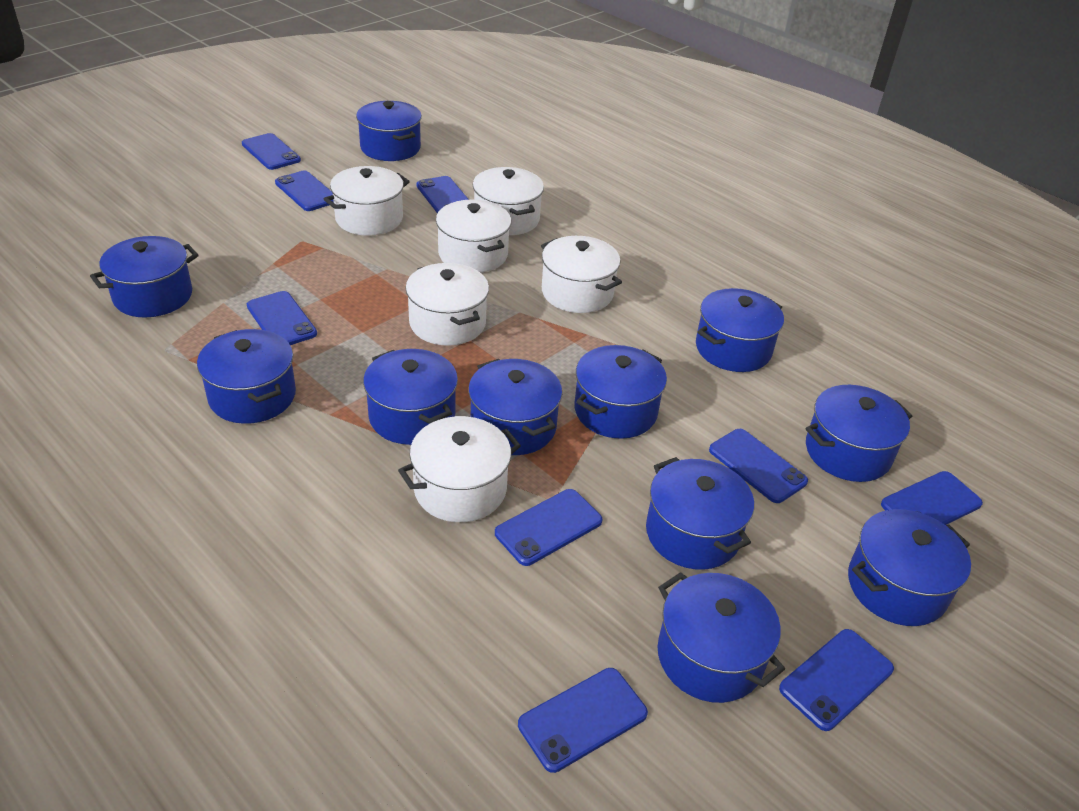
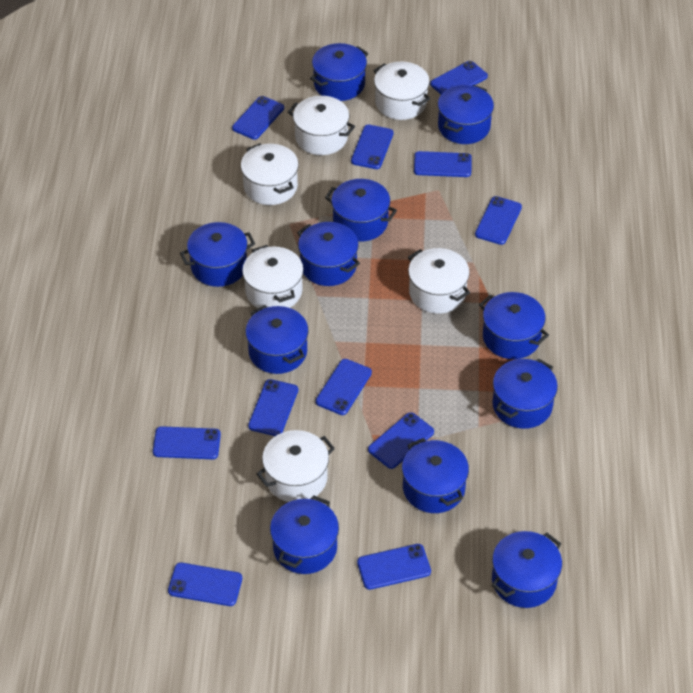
blue phone: [242,133,301,170] [247,291,317,345] [275,171,334,211] [416,176,469,214] [495,489,603,566] [518,668,648,773] [709,429,808,503] [779,629,894,731] [881,471,983,525] = 9 -> [153,426,221,459] [168,563,242,606] [232,96,284,140] [248,379,298,436] [316,359,372,415] [351,125,394,169] [357,544,431,590] [368,412,434,469] [414,151,472,177] [430,61,488,94] [475,196,522,245] = 11

